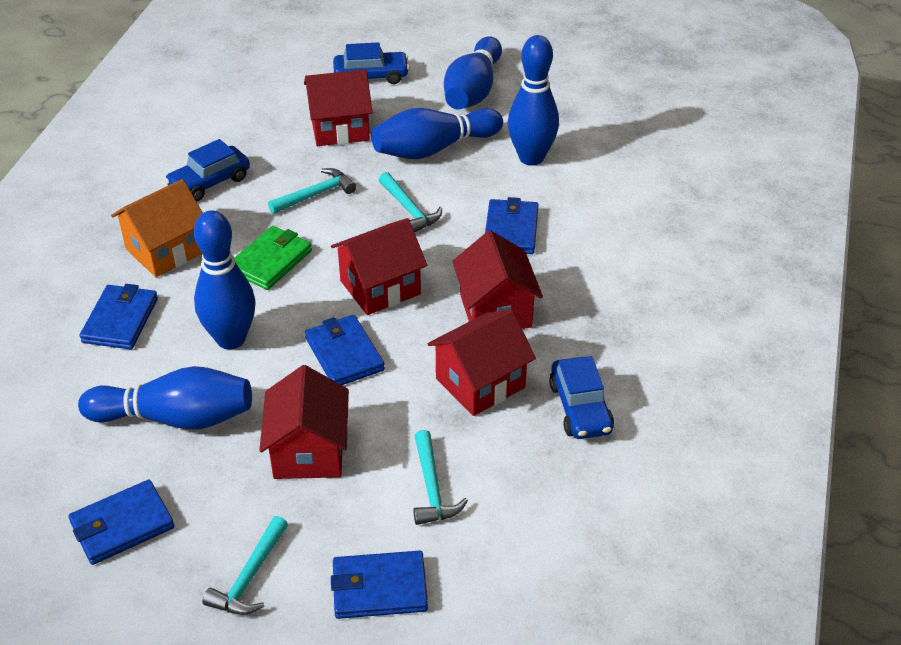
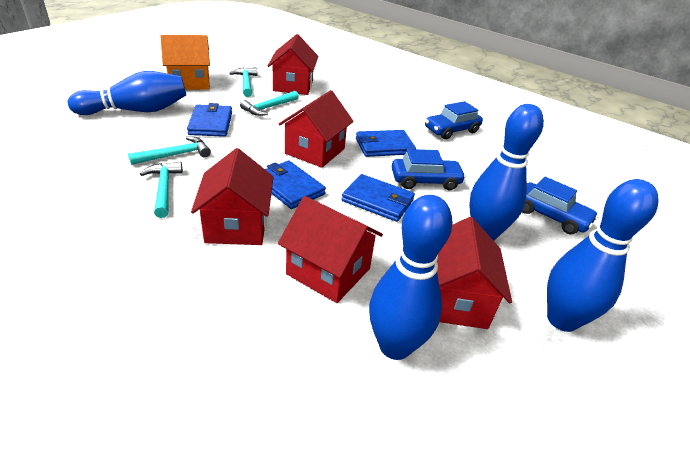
blue bowling pin: [78,366,252,430] [194,210,256,349] [371,108,503,159] [444,36,502,110] [508,35,559,166] = 5 -> [68,71,186,115] [369,195,453,360] [469,104,544,241] [547,179,658,332] = 4
blue wallet: [68,480,174,565] [80,284,158,350] [305,315,385,385] [331,551,428,619] [485,197,539,254] = 5 -> [187,103,232,137] [265,161,326,209] [341,174,415,222] [356,130,416,157] = 4
green wallet: [234,226,312,290] = 1 -> none = 0

